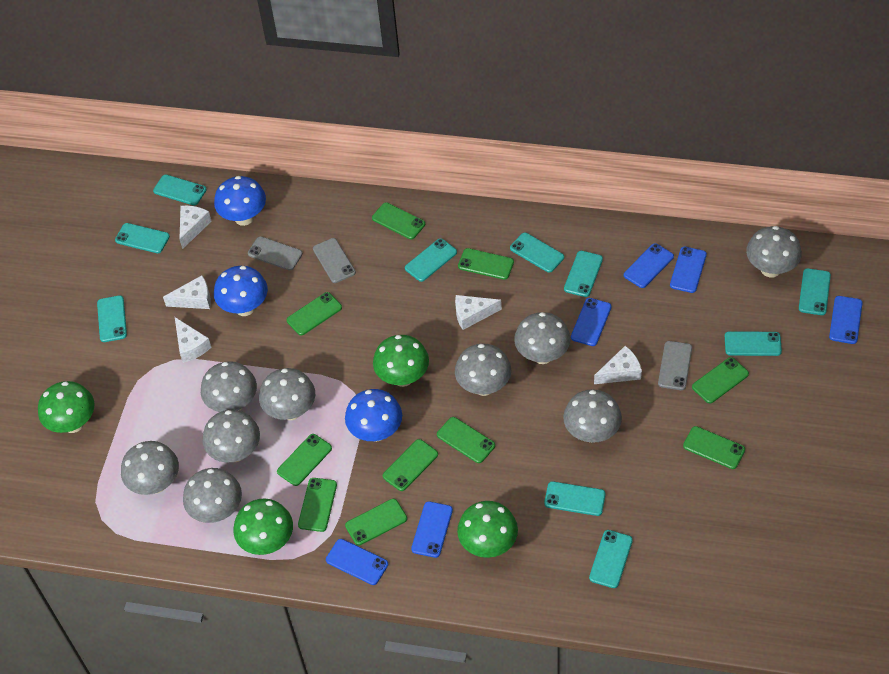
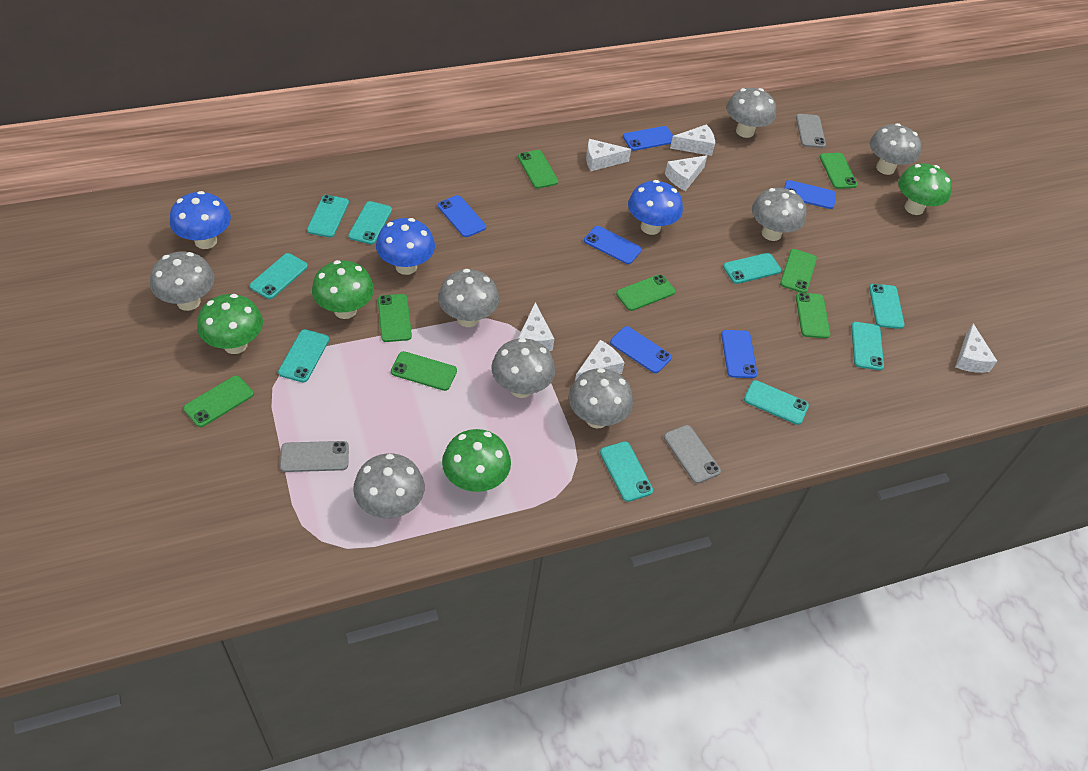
green phone: [277,434,332,486] [287,292,342,335] [298,478,337,532] [345,499,407,545] [372,202,425,239] [383,439,438,491] [437,417,495,463] [458,248,514,280] [683,426,745,469] [692,357,749,404] = 10 -> [183,376,254,427] [378,294,412,342] [391,351,457,391] [518,150,558,189] [616,274,675,311] [780,249,817,293] [796,292,830,338] [820,153,858,189] = 8
grey mushroom: [121,441,179,495] [183,468,242,523] [201,361,257,412] [203,410,260,463] [259,368,315,420] [455,343,511,396] [514,312,570,364] [563,389,622,443] [746,226,802,277] = 9 -> [150,252,215,311] [353,453,425,518] [438,269,499,327] [492,338,555,398] [569,368,633,429] [727,88,776,138] [752,188,807,241] [870,123,921,175] = 8
turquoise phone: [97,295,127,342] [115,223,170,253] [153,175,207,205] [405,238,457,282] [510,233,564,273] [544,481,606,516] [564,251,603,297] [589,530,633,588] [725,331,782,356] [799,268,831,315] = 10 -> [249,253,308,299] [278,329,329,382] [307,195,349,238] [348,201,392,244] [600,441,653,502] [723,253,781,284] [744,380,809,425] [851,322,884,370] [869,284,905,329] = 9
white cheese: [163,275,211,309] [175,317,211,363] [179,205,211,249] [455,295,502,330] [594,346,642,384] = 5 -> [518,302,554,351] [575,340,625,380] [586,139,631,171] [665,155,708,191] [670,124,715,156] [955,324,997,373] = 6

